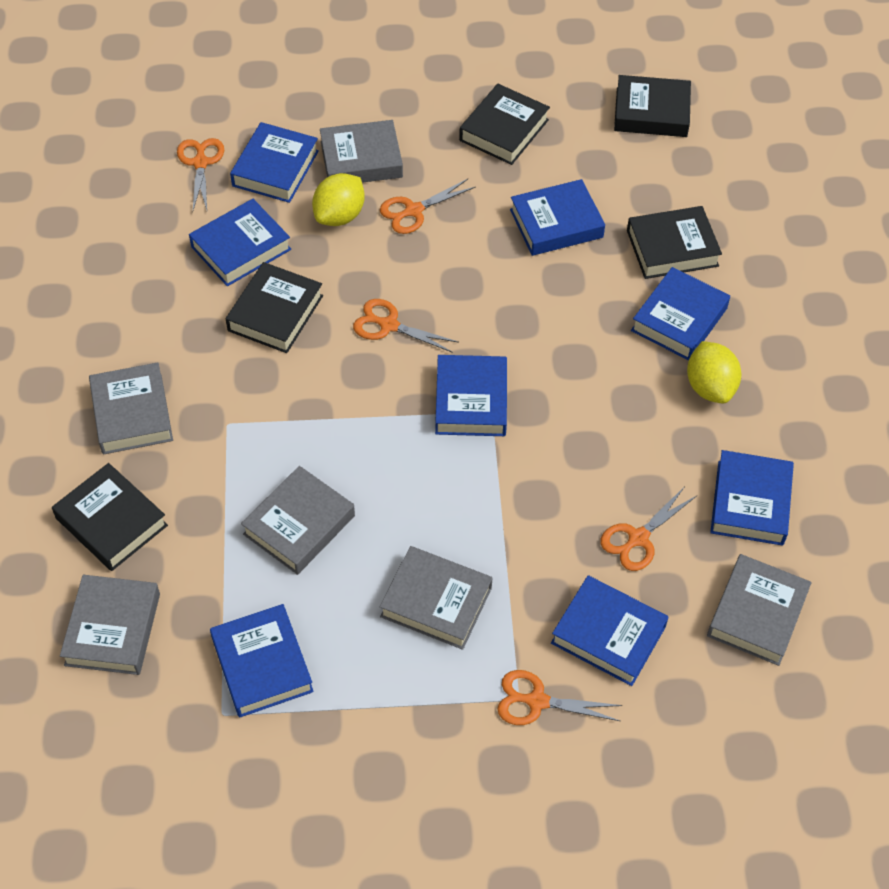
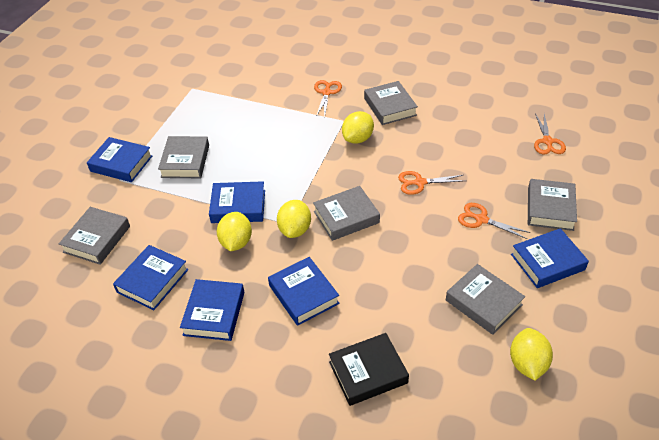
black book: [52,463,168,571] [226,262,323,353] [459,84,550,165] [614,75,691,137] [627,206,722,279] = 5 -> [329,333,409,406] = 1
blue book: [189,199,291,286] [210,604,314,718] [230,122,319,203] [435,355,507,436] [510,179,605,256] [551,575,669,686] [631,267,730,361] [710,450,794,546] = 8 -> [87,137,152,182] [113,245,188,310] [180,279,245,341] [209,181,265,223] [268,257,340,326] [511,228,589,288] = 6
orange scissors: [177,138,224,210] [353,299,459,353] [380,179,476,234] [497,670,623,725] [601,486,696,571] = 5 -> [314,80,342,117] [398,171,465,195] [458,203,530,239] [534,114,566,154] = 4
yellow lemon: [312,173,365,226] [687,341,741,403] = 2 -> [217,212,252,251] [277,200,311,238] [342,111,374,144] [510,328,553,380] = 4

